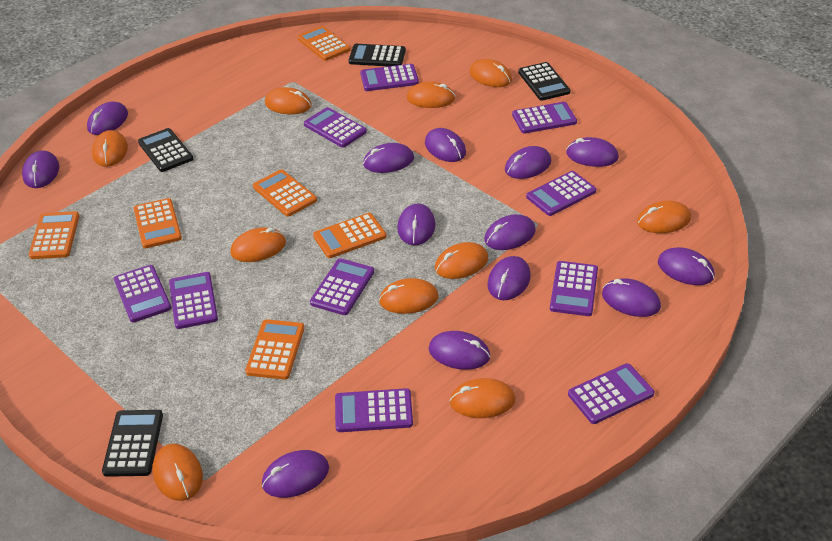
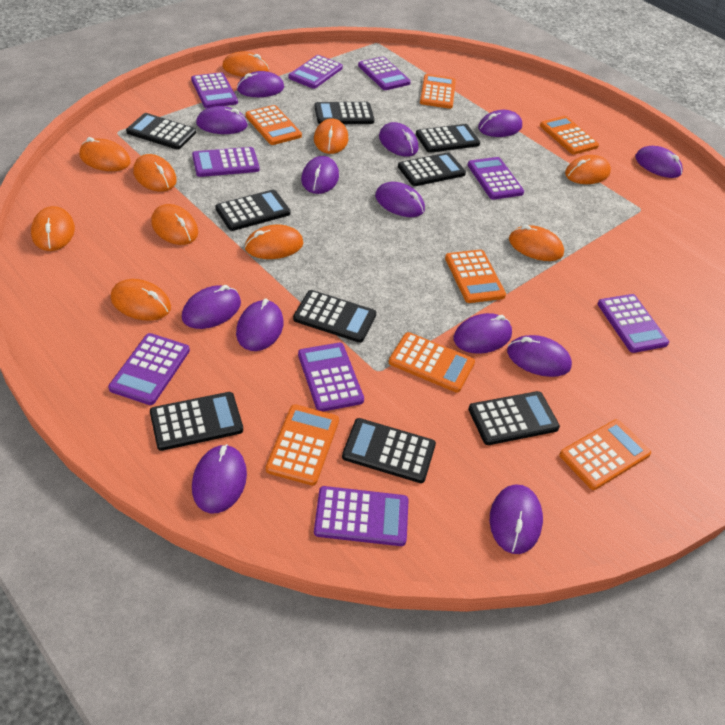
black calculator: [102,410,163,477] [138,128,193,172] [349,44,406,66] [518,62,571,101] = 4 -> [126,113,196,150] [150,392,243,451] [215,190,291,231] [293,290,376,343] [315,102,374,124] [342,418,436,483] [398,152,466,186] [416,124,480,153] [468,391,560,445] = 9
orange calculator: [29,211,79,259] [134,198,182,248] [245,319,305,380] [253,169,317,217] [297,26,350,61] [313,213,387,258] = 6 -> [245,105,302,145] [266,404,339,486] [389,332,475,393] [420,74,456,109] [445,250,506,303] [540,116,599,154] [559,419,651,490] = 7
purple calculator: [114,265,171,323] [169,272,218,329] [304,107,367,147] [310,258,374,315] [335,388,413,432] [360,64,419,91] [512,102,577,134] [526,171,596,216] [550,261,598,316] [568,363,654,424] = 10 -> [108,333,190,405] [191,72,238,108] [192,147,259,177] [288,55,343,89] [298,343,364,412] [314,486,409,546] [358,57,411,90] [468,157,524,200] [598,294,669,353] = 9

